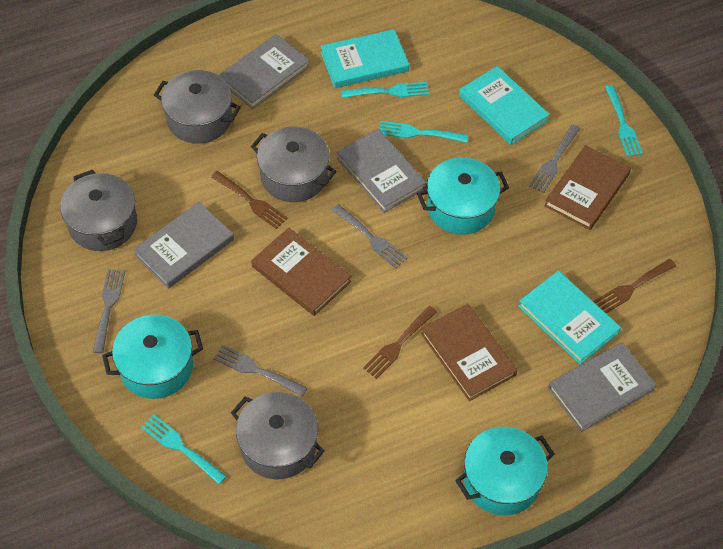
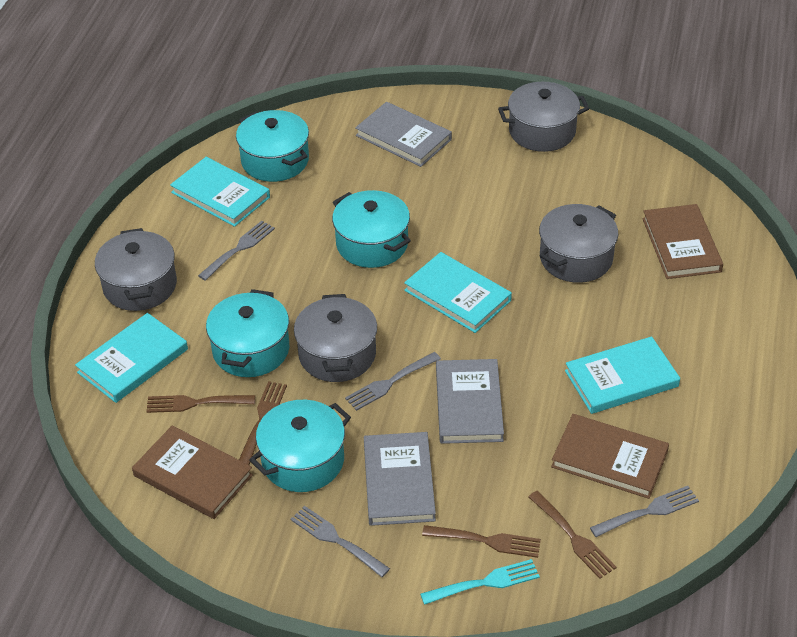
brown fork: [211,171,288,229] [363,306,437,379] [594,259,676,313] = 3 -> [146,395,255,413] [239,381,287,465] [422,525,541,558] [528,491,617,579] = 4
grey book: [133,202,234,289] [219,34,310,109] [337,129,427,213] [548,342,656,432] = 4 -> [355,102,452,167] [364,432,436,526] [436,359,504,444] = 3
turquoise book: [321,29,409,88] [459,66,550,145] [518,271,621,365] = 3 -> [75,313,188,403] [170,157,270,227] [404,252,512,333] [565,336,680,414] = 4
turquoise fork: [141,414,227,484] [341,82,429,98] [379,121,468,143] [605,85,643,157] = 4 -> [420,559,540,605] = 1
turquoise pot: [102,315,203,399] [417,158,509,234] [455,427,555,515] = 3 -> [206,289,289,377] [236,110,309,182] [249,400,351,492] [332,190,411,268] = 4

